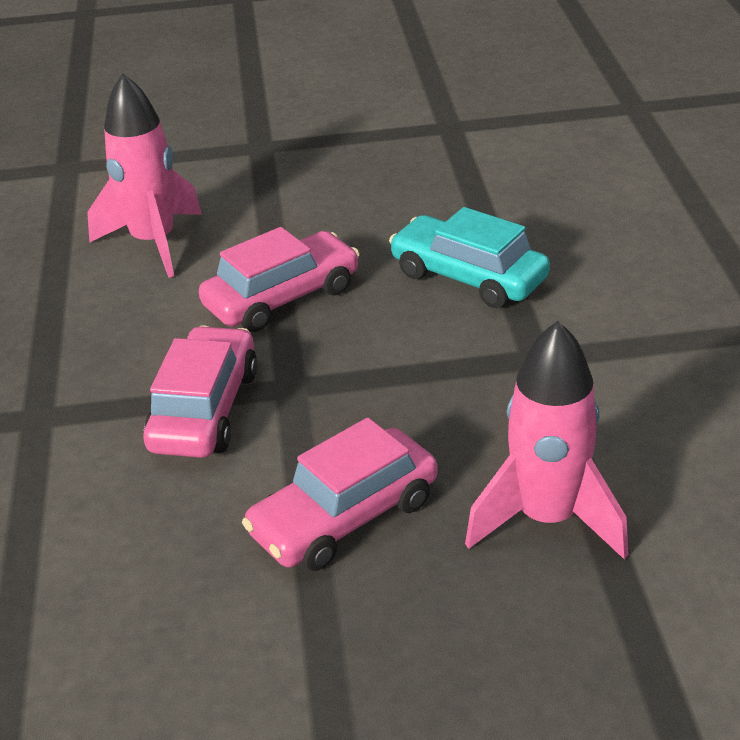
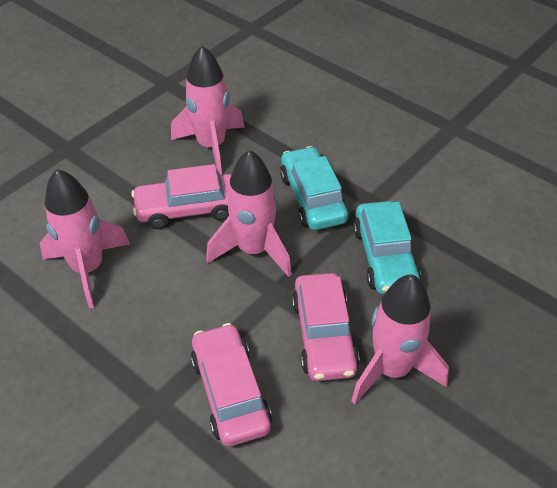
pink rocket: [87,73,202,278] [465,321,629,560] = 2 -> [40,169,130,309] [171,45,245,175] [206,150,292,277] [351,275,449,404] = 4
turquoise car: [389,207,550,308] = 1 -> [280,146,348,230] [353,201,421,294] = 2

